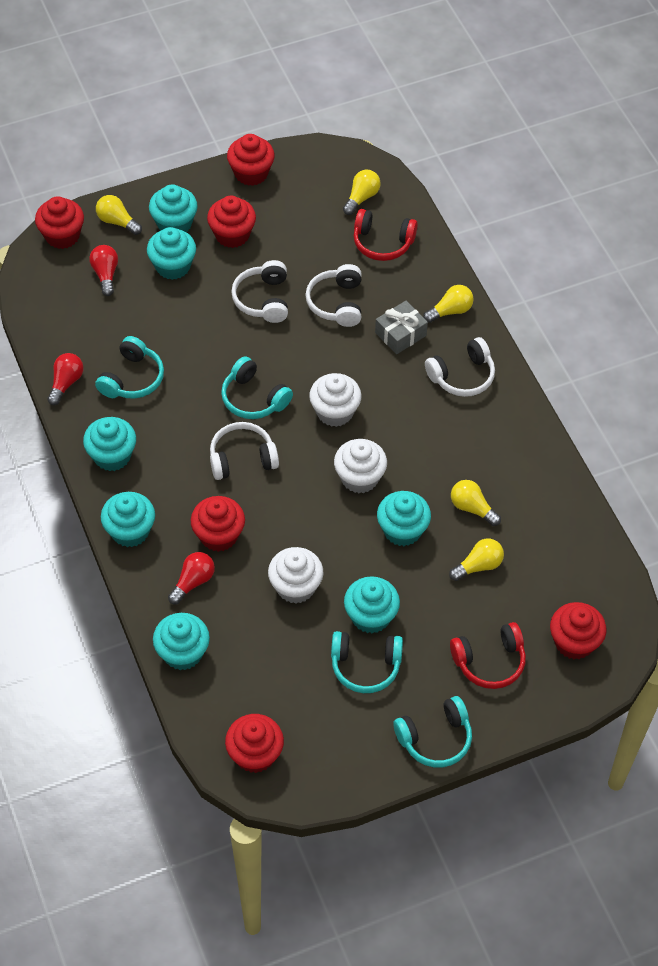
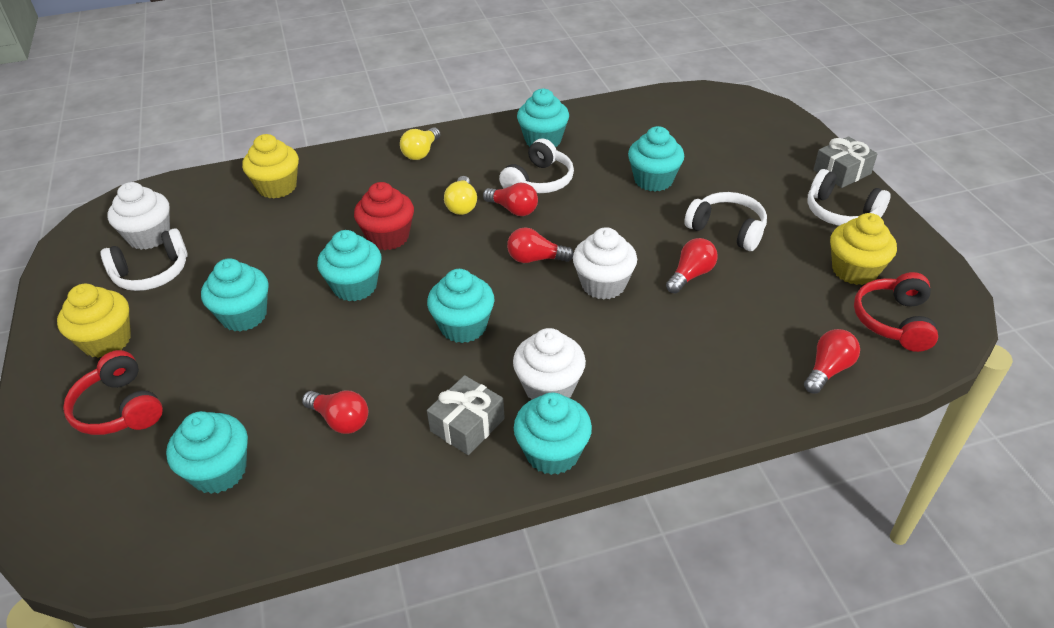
grey gift: [375,301,428,354] = 1 -> [427,375,505,455] [814,136,878,188] = 2
red cupcake: [35,196,84,249] [191,496,245,552] [207,196,256,248] [225,714,284,773] [227,134,275,186] [550,602,606,659] = 6 -> [354,182,414,250] = 1
red light bulb: [47,353,84,405] [89,245,118,296] [168,552,215,604] = 3 -> [302,391,368,434] [483,183,538,216] [507,227,574,263] [666,238,718,293] [804,329,860,394] = 5
turquoise headphones: [95,336,164,399] [221,356,293,419] [331,631,403,693] [393,696,472,767] = 4 -> none = 0
yellow cupcake: none = 0 -> [57,284,131,358] [242,134,299,199] [830,213,897,285] = 3
yellow light bulb: [96,195,142,235] [343,170,380,215] [423,285,474,323] [449,538,504,581] [451,480,501,526] = 5 -> [400,127,440,160] [444,176,477,215] = 2

